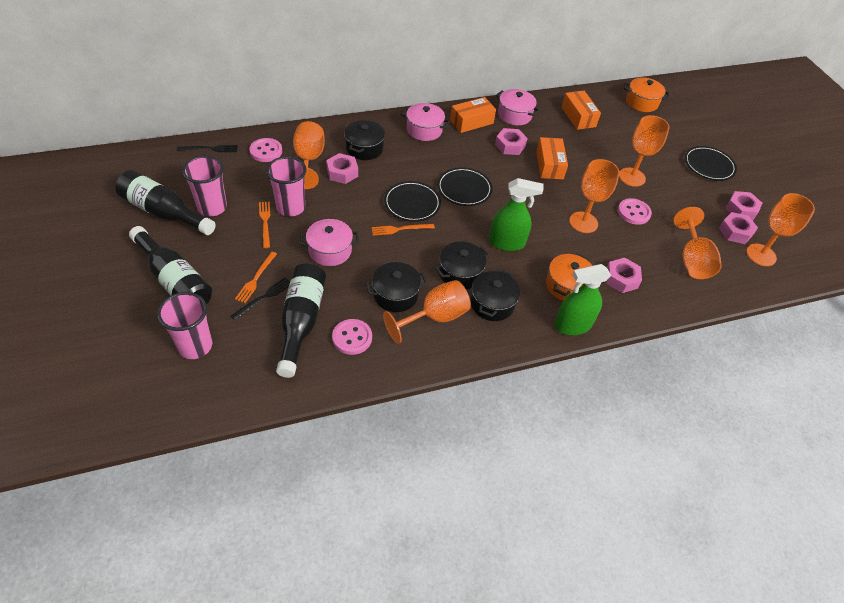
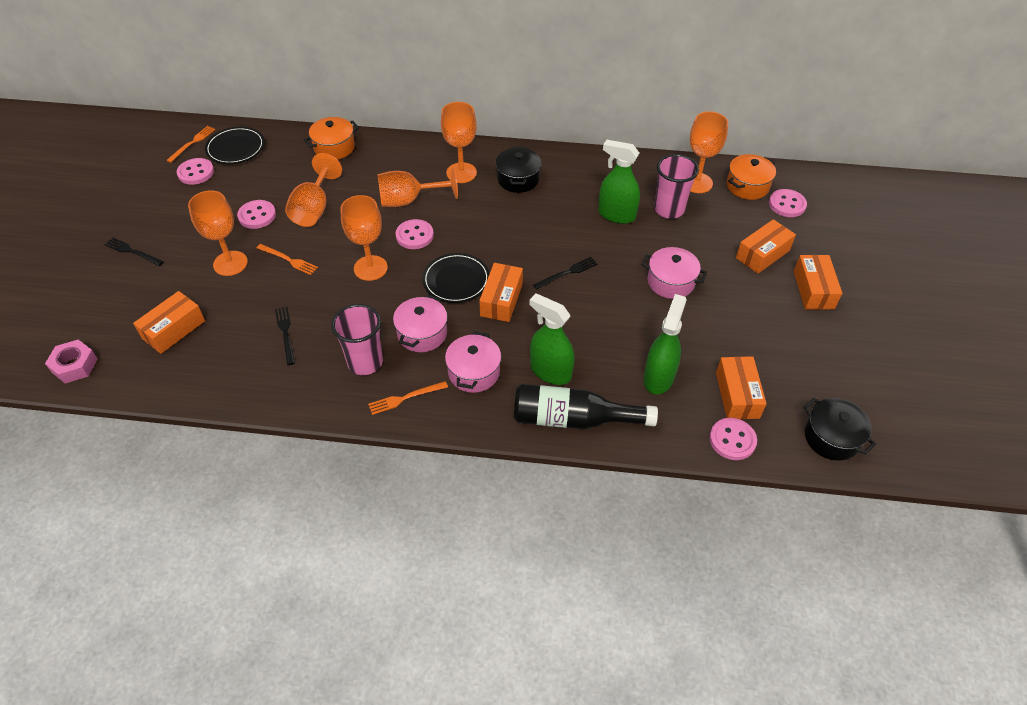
black bottle: [115,170,216,235] [129,226,212,304] [276,263,326,378] = 3 -> [514,384,658,429] = 1
black fork: [177,145,238,152] [231,277,290,320] = 2 -> [104,237,164,266] [275,307,295,365] [533,257,597,290] = 3
black plate: [384,181,441,222] [437,167,493,206] [685,146,737,181] = 3 -> [205,127,265,164] [422,253,490,303] = 2
black pot: [344,120,385,160] [365,262,427,312] [435,242,490,289] [470,269,520,321] = 4 -> [496,147,541,193] [803,398,876,461] = 2
green spray bottle: [489,178,544,251] [554,264,611,335] = 2 -> [529,294,574,385] [598,139,640,224] [644,294,687,395] = 3
orange box: [450,97,496,133] [536,137,568,180] [562,91,601,130] = 3 -> [133,291,205,354] [479,263,523,322] [716,356,767,419] [736,219,796,274] [794,255,842,310] = 5
pink button: [249,138,282,162] [332,319,372,355] [618,198,652,225] = 3 -> [177,158,214,185] [237,200,276,229] [395,219,434,249] [709,418,757,460] [769,189,807,217] = 5
pink cup: [157,292,212,359] [182,156,227,216] [266,156,307,217] = 3 -> [331,304,383,375] [654,154,699,219] = 2
pink nut: [326,153,358,184] [495,128,528,155] [606,258,642,293] [719,212,758,244] [725,191,763,221] = 5 -> [45,339,98,384] = 1

